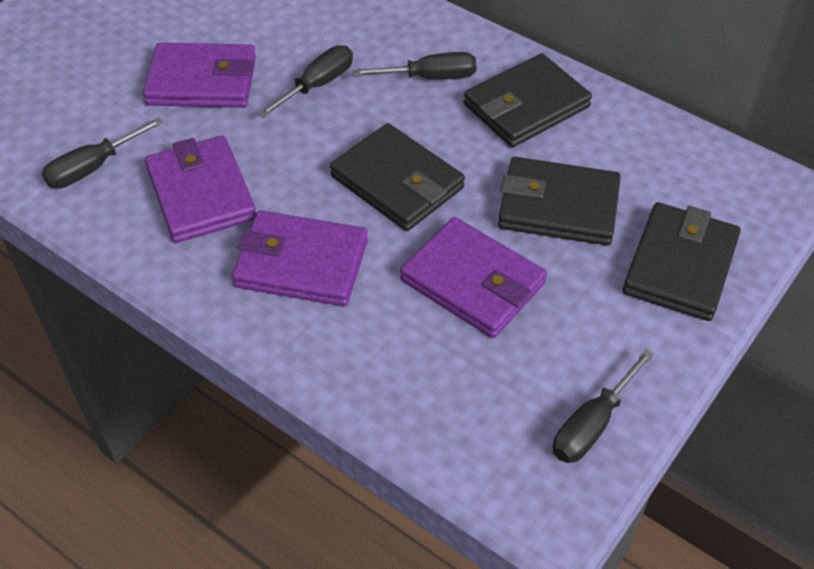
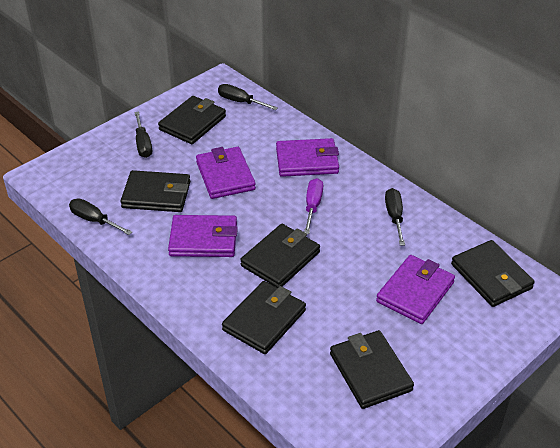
black wallet: [330,123,465,231] [464,53,592,147] [498,157,621,246] [623,202,741,321] = 4 -> [121,170,190,212] [158,96,226,144] [222,281,306,354] [240,224,320,288] [330,330,414,409] [451,240,535,307] = 6
purple screwdriver: none = 0 -> [304,178,323,234] = 1

